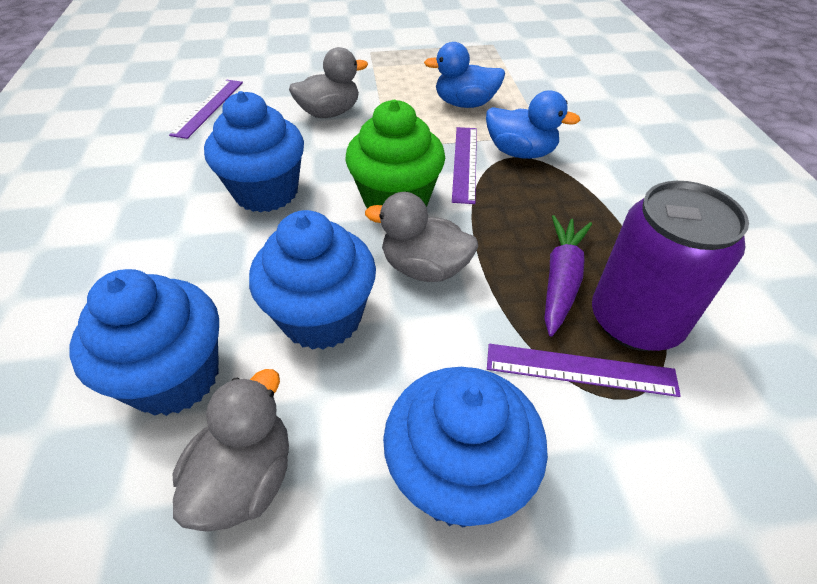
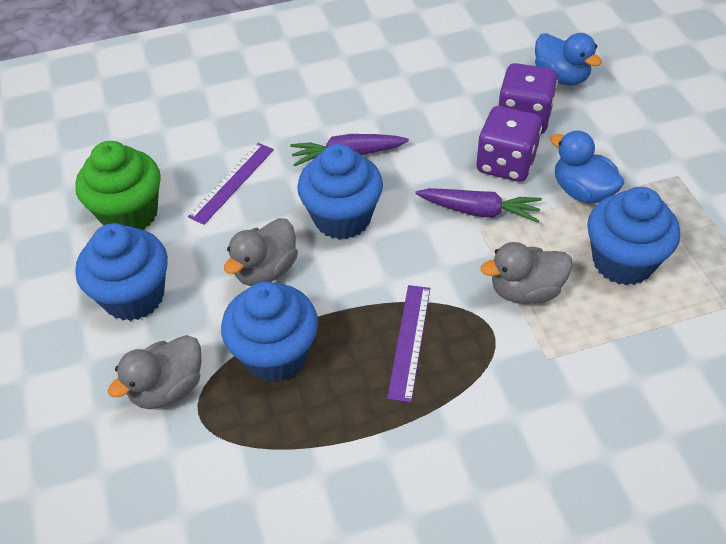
purple can: [592,181,749,351] = 1 -> none = 0
purple carrot: [544,215,592,337] = 1 -> [290,134,409,166] [415,188,542,223] = 2
purple dice: none = 0 -> [477,106,542,182] [498,63,558,134] = 2
purple ruler: [169,80,243,139] [452,127,477,204] [487,344,681,397] = 3 -> [188,143,274,225] [387,285,430,402] = 2

